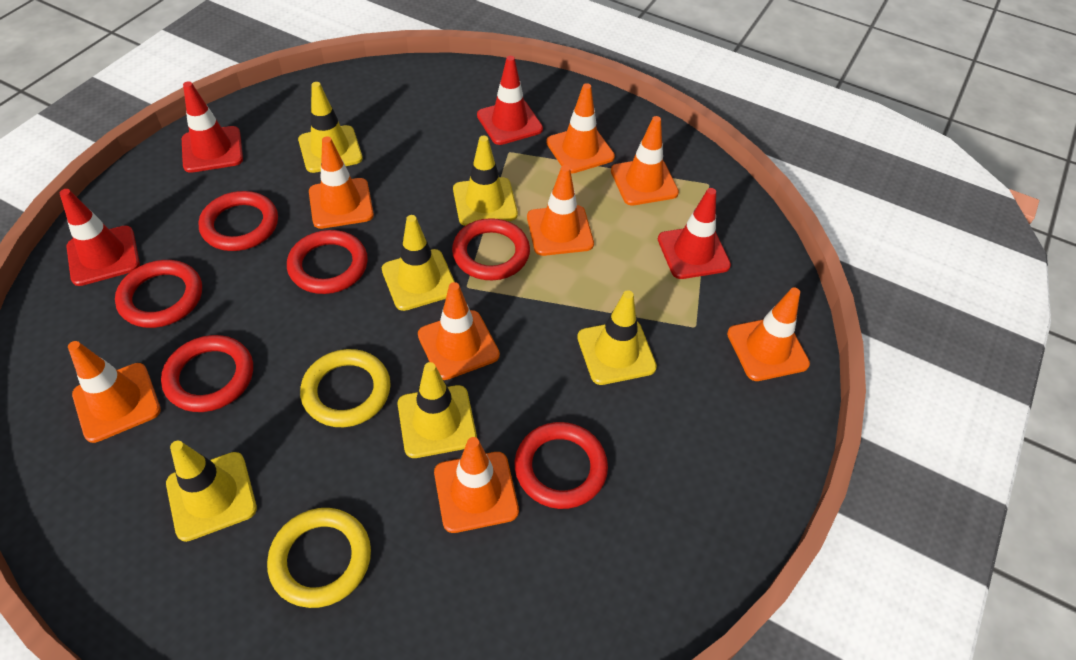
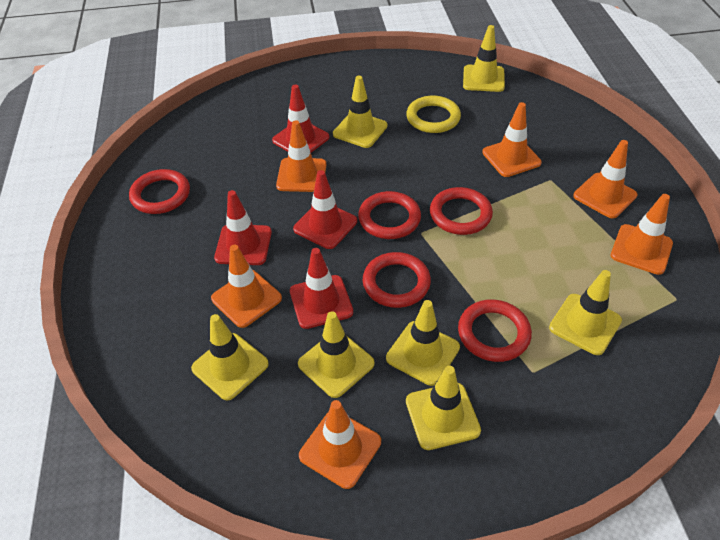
orange traffic cone: [68,341,161,443] [309,136,374,229] [418,282,500,380] [434,437,519,533] [527,165,594,256] [546,83,615,174] [611,116,679,206] [727,288,810,381] = 8 -> [211,245,282,328] [276,120,326,192] [299,400,381,489] [482,102,542,177] [573,140,637,218] [611,194,673,275] = 6
red ring: [115,260,202,328] [161,335,253,412] [198,191,278,251] [287,230,368,294] [452,218,530,280] [515,422,608,509] = 6 -> [129,169,190,214] [358,191,421,239] [363,252,431,308] [430,187,493,235] [458,299,532,362] = 5
yellow ring: [267,508,371,608] [300,349,391,427] = 2 -> [406,96,461,133] = 1
yellow traffic cone: [166,441,257,542] [298,82,363,173] [382,215,455,311] [398,362,477,458] [453,136,518,226] [577,290,657,385] = 6 -> [191,314,269,401] [298,311,375,398] [333,76,388,148] [386,300,460,386] [406,365,481,450] [463,25,505,92] [549,270,622,355] = 7

